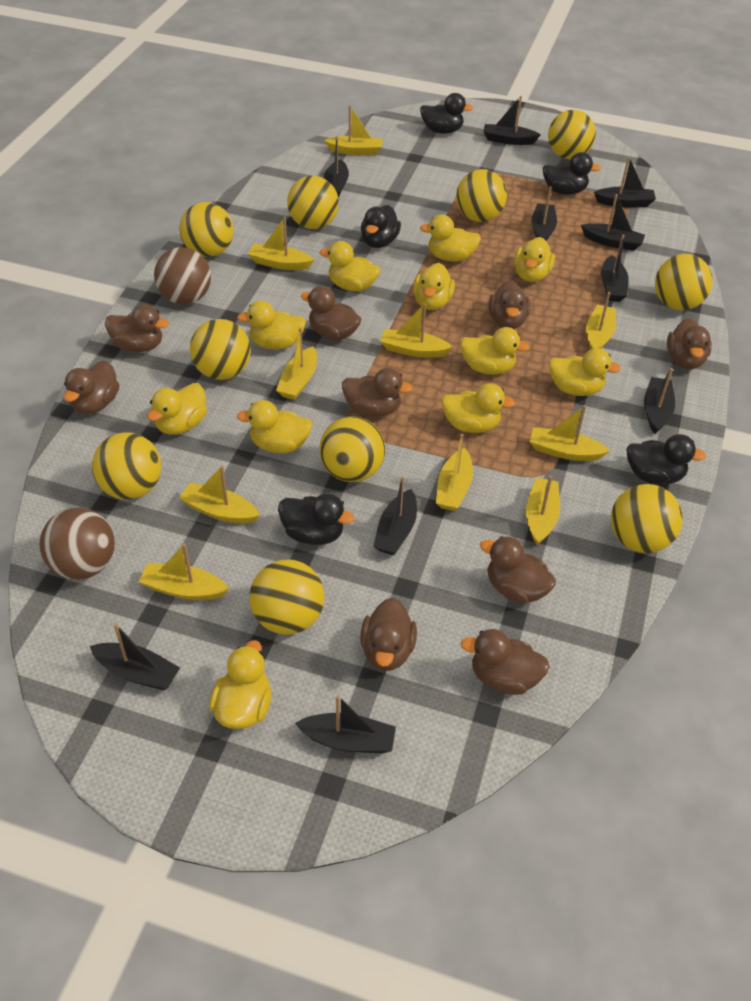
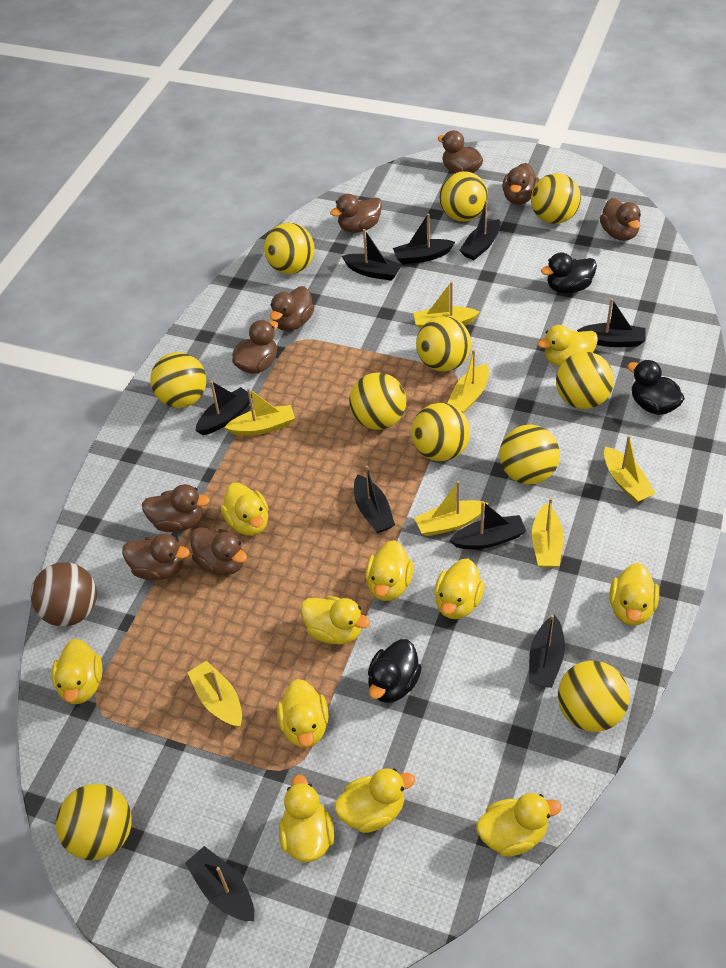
black boat: [90,623,180,690] [295,695,396,753] [324,136,349,198] [373,477,417,555] [483,96,541,145] [531,187,557,241] [581,194,645,251] [594,156,656,207] [601,235,629,302] [644,368,675,434] = 10 -> [185,846,254,921] [195,381,252,435] [341,229,402,281] [354,465,395,533] [393,214,455,264] [449,501,526,549] [459,200,500,260] [529,614,565,688] [577,298,646,347] = 9
black duck: [278,493,354,545] [361,205,401,248] [420,93,473,134] [543,152,601,195] [626,434,706,485] = 5 -> [368,639,422,703] [541,252,597,294] [627,360,685,415] = 3
brown ball: [39,508,115,580] [154,247,211,304] = 2 -> [31,562,97,626] = 1
yellow ball: [92,432,161,500] [179,202,234,257] [190,319,251,380] [249,559,325,635] [287,176,339,229] [319,416,385,482] [456,169,507,222] [548,110,596,159] [611,484,683,553] [655,254,713,310] = 10 -> [56,784,132,860] [150,352,206,408] [264,223,314,274] [349,372,406,430] [411,403,470,461] [416,316,471,371] [439,171,488,222] [499,425,560,485] [531,173,581,224] [556,352,614,409] [558,661,629,732] = 11
yellow boat: [139,544,229,600] [179,466,260,524] [248,217,314,270] [276,327,317,400] [324,105,383,155] [380,303,453,358] [436,434,473,511] [526,476,560,545] [530,405,610,461] [586,292,616,350] = 10 -> [187,661,242,728] [224,388,295,436] [414,281,480,329] [414,481,489,536] [447,350,489,413] [532,498,564,568] [604,435,656,503] = 7

